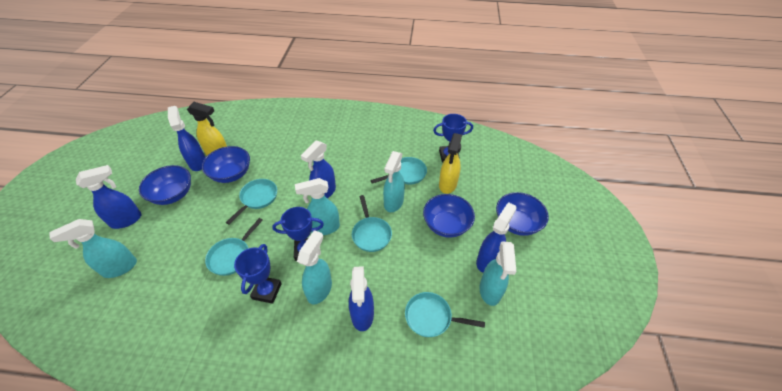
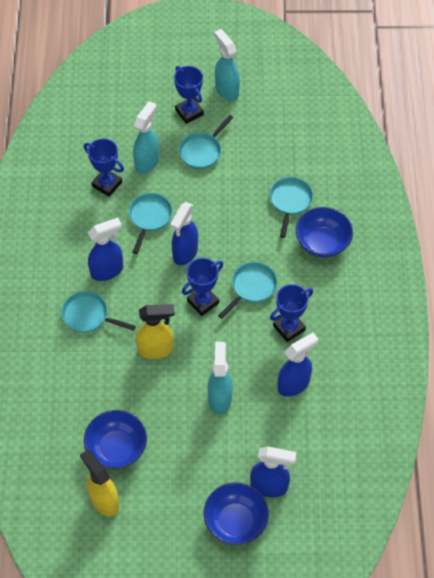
blue bowl: [139,165,191,205] [202,146,250,183] [423,194,475,238] [496,192,549,236] = 4 -> [84,410,147,469] [204,482,269,545] [296,207,353,258] = 3
blue spray bottle: [76,165,142,229] [168,106,206,171] [301,141,336,198] [349,266,374,331] [476,202,517,273] = 5 -> [88,218,123,281] [170,202,198,265] [250,446,296,497] [278,333,318,397] = 4
blue trophy: [234,244,282,304] [272,207,324,261] [433,114,473,162] = 3 -> [84,138,124,197] [174,66,204,124] [182,258,223,316] [270,284,313,342] = 4
turquoise spray bottle: [49,219,137,278] [295,178,340,235] [297,230,332,305] [383,151,405,212] [480,241,516,306] = 5 -> [133,101,159,174] [208,342,233,414] [214,29,240,101] = 3

